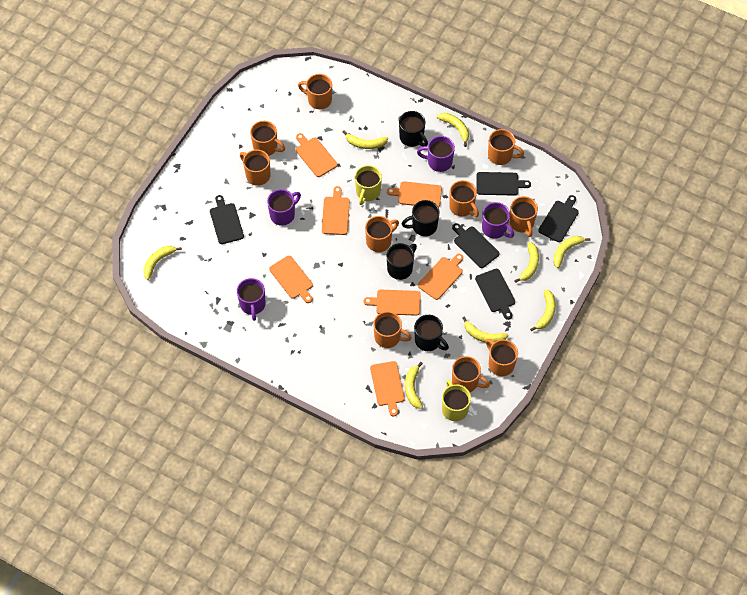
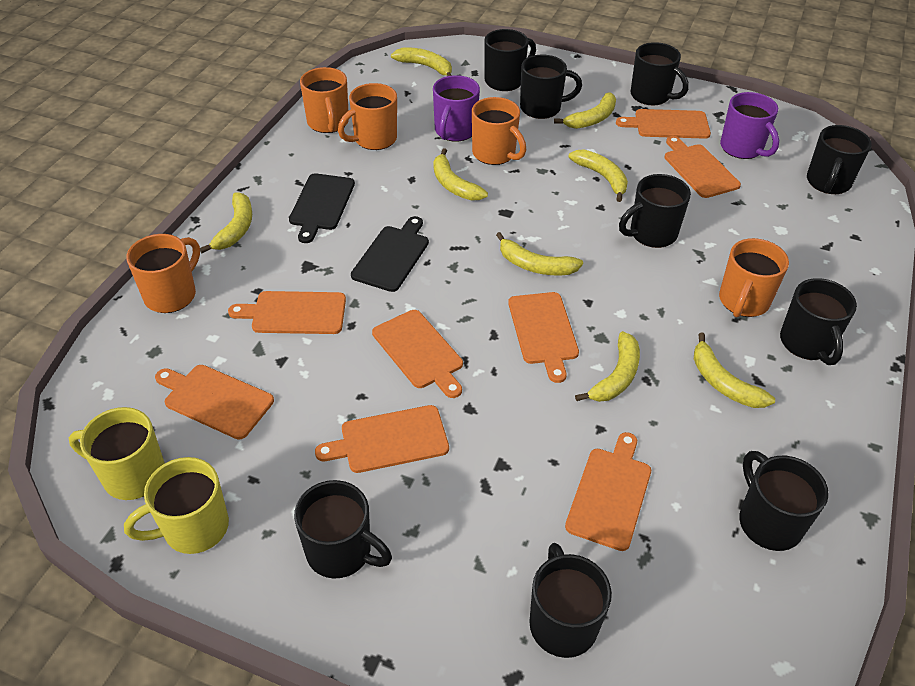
black cutting board: [210,195,244,244] [452,223,500,268] [475,269,515,320] [476,172,531,196] [538,195,579,242] = 5 -> [289,173,355,243] [351,216,429,292] = 2
black mug: [386,243,417,280] [399,111,428,147] [402,200,440,236] [414,315,449,351] = 4 -> [294,480,392,578] [484,29,536,91] [520,55,582,119] [529,543,612,658] [619,174,691,248] [631,42,689,106] [739,451,829,551] [780,278,857,365] [807,125,872,194] = 9
orange cutting board: [269,256,313,303] [296,133,337,177] [322,186,350,235] [364,290,421,316] [370,361,405,416] [387,181,442,208] [418,254,463,300] = 7 -> [155,365,274,440] [228,291,346,334] [315,405,449,473] [372,310,463,398] [508,292,579,383] [565,432,651,551] [616,109,711,139] [664,136,741,198] = 8
orange mug: [240,150,270,186] [250,121,285,156] [298,74,332,109] [365,216,399,252] [373,311,412,348] [449,180,479,217] [452,356,490,392] [486,339,518,376] [488,129,524,165] [509,196,538,237] = 10 -> [126,234,200,313] [300,67,349,133] [338,83,397,150] [472,97,526,165] [719,238,789,317] = 5
purple mug: [237,278,265,321] [267,189,301,226] [417,136,455,172] [482,202,514,239] = 4 -> [433,75,480,142] [720,92,779,159] = 2

